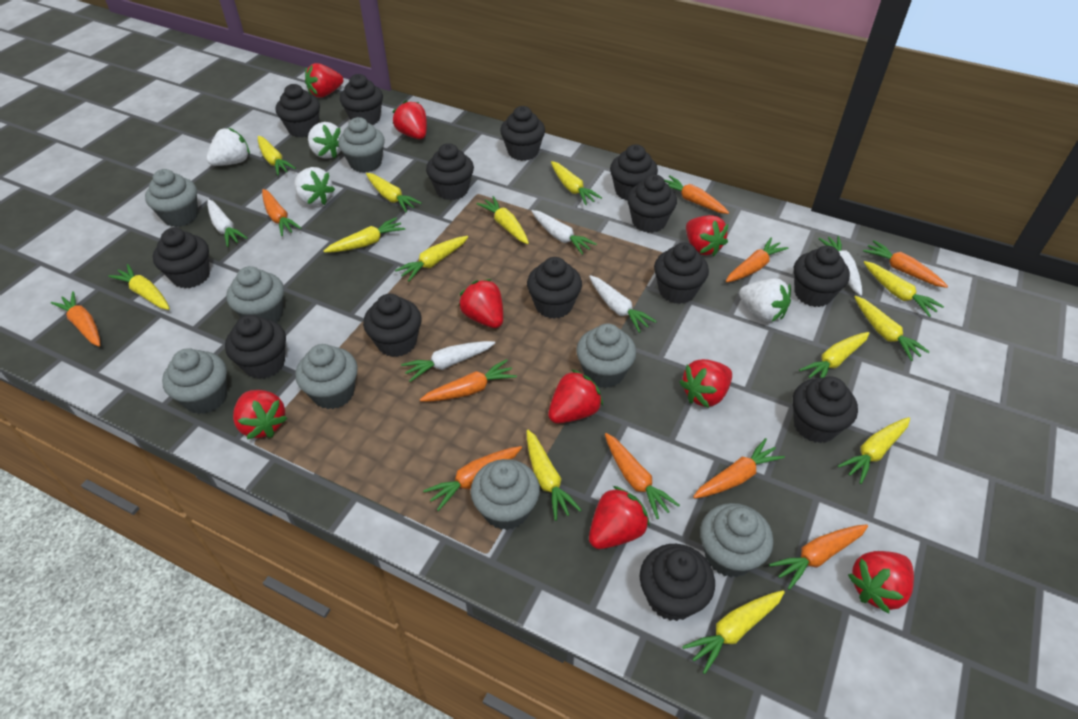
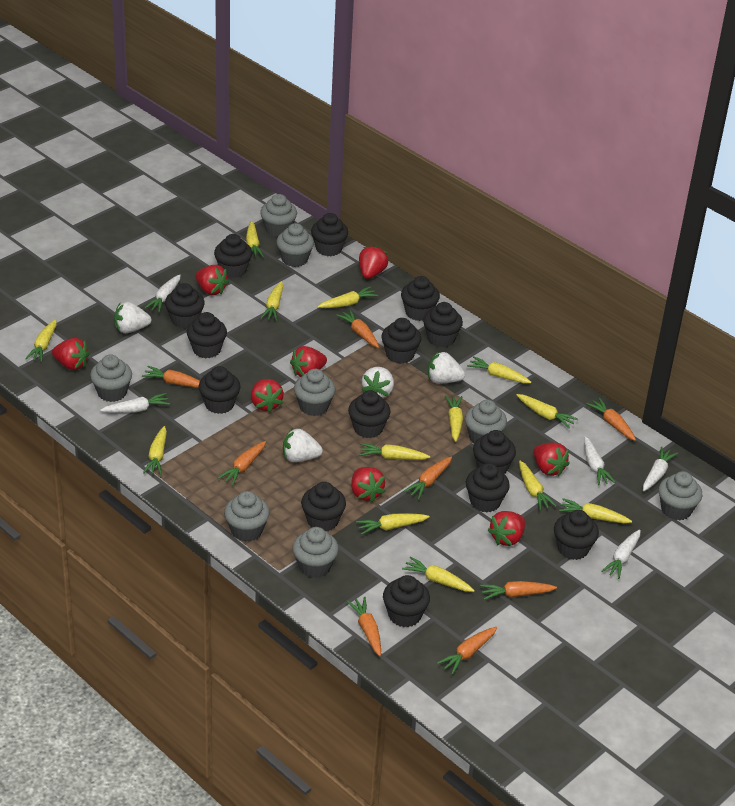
orange carrot: [51,291,100,347] [262,189,302,236] [420,359,517,402] [423,446,522,511] [605,433,680,519] [664,175,729,214] [693,438,785,499] [726,238,789,282] [769,524,868,590] [863,240,948,288] = 10 -> [142,366,200,388] [218,441,266,485] [336,310,379,348] [346,597,381,656] [404,457,452,499] [437,627,497,675] [480,581,557,600] [586,398,636,441] = 8
red strawberry: [233,390,287,439] [305,63,343,98] [392,100,427,139] [459,279,503,328] [548,369,603,424] [589,486,650,549] [679,359,732,408] [686,215,728,256] [848,551,914,614] = 9 -> [52,338,90,370] [195,265,229,295] [251,379,284,412] [290,346,327,377] [351,467,385,502] [359,245,388,279] [488,511,525,546] [533,443,570,476] = 8

